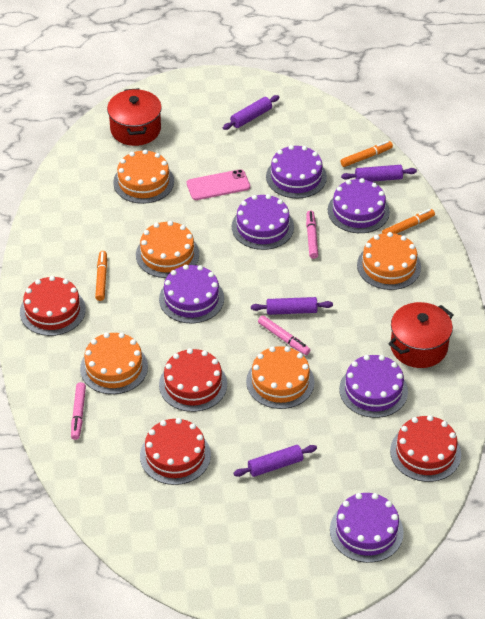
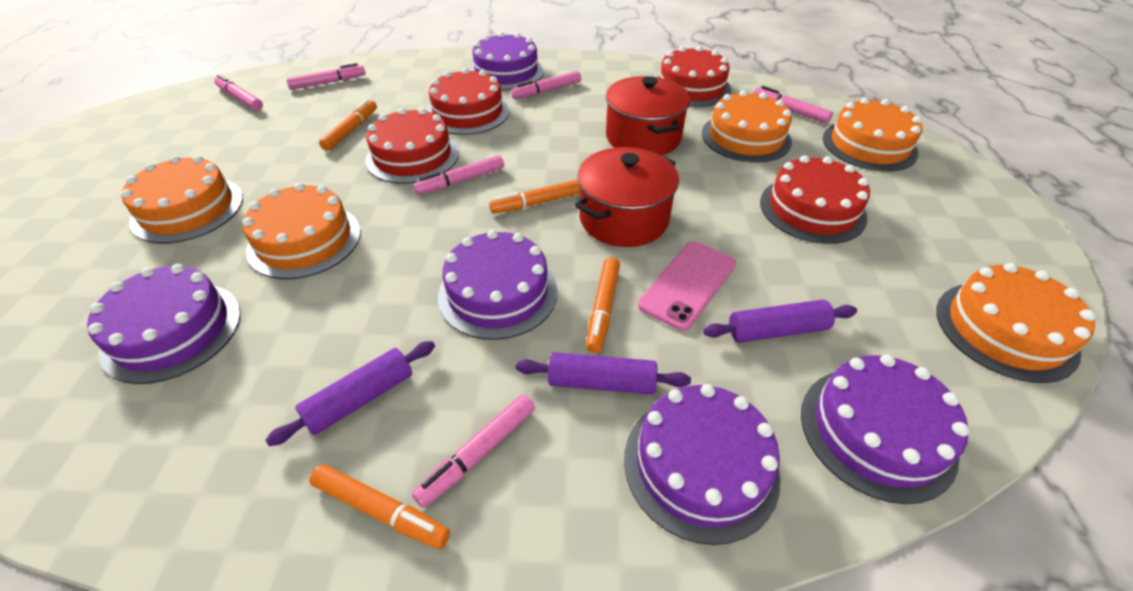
orange marker: [95,251,107,301] [341,141,393,167] [382,209,435,234] = 3 -> [309,464,450,549] [319,99,377,151] [489,179,580,214] [586,257,620,353] = 4
pink marker: [71,382,86,440] [258,315,310,355] [306,210,318,259] = 3 -> [214,75,263,111] [286,63,366,90] [412,394,535,508] [413,155,504,195] [511,71,581,99] [753,86,833,123] = 6
purple cake: [159,265,224,324] [232,194,294,250] [266,145,327,198] [328,178,390,233] [330,493,404,563] [339,355,408,418] = 6 -> [87,264,241,384] [438,230,558,340] [469,32,544,90] [624,384,780,545] [801,354,969,504] = 5
purple rolling pin: [223,95,279,130] [234,445,317,477] [251,297,333,315] [341,165,417,182] = 4 -> [265,341,435,446] [516,352,691,395] [703,299,857,343] = 3

